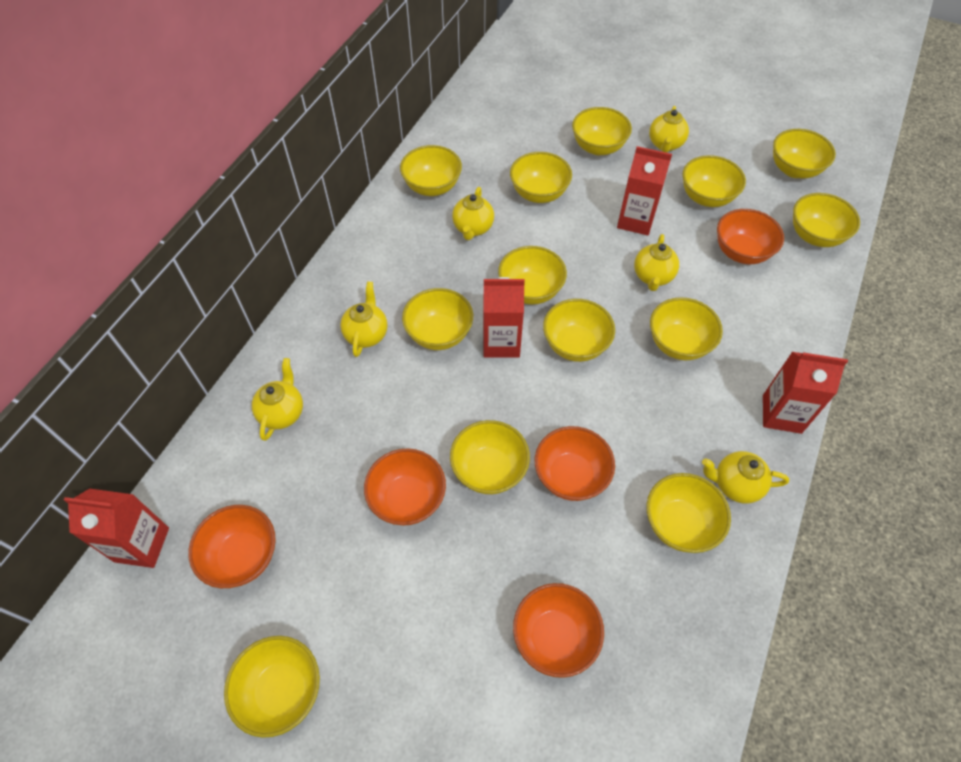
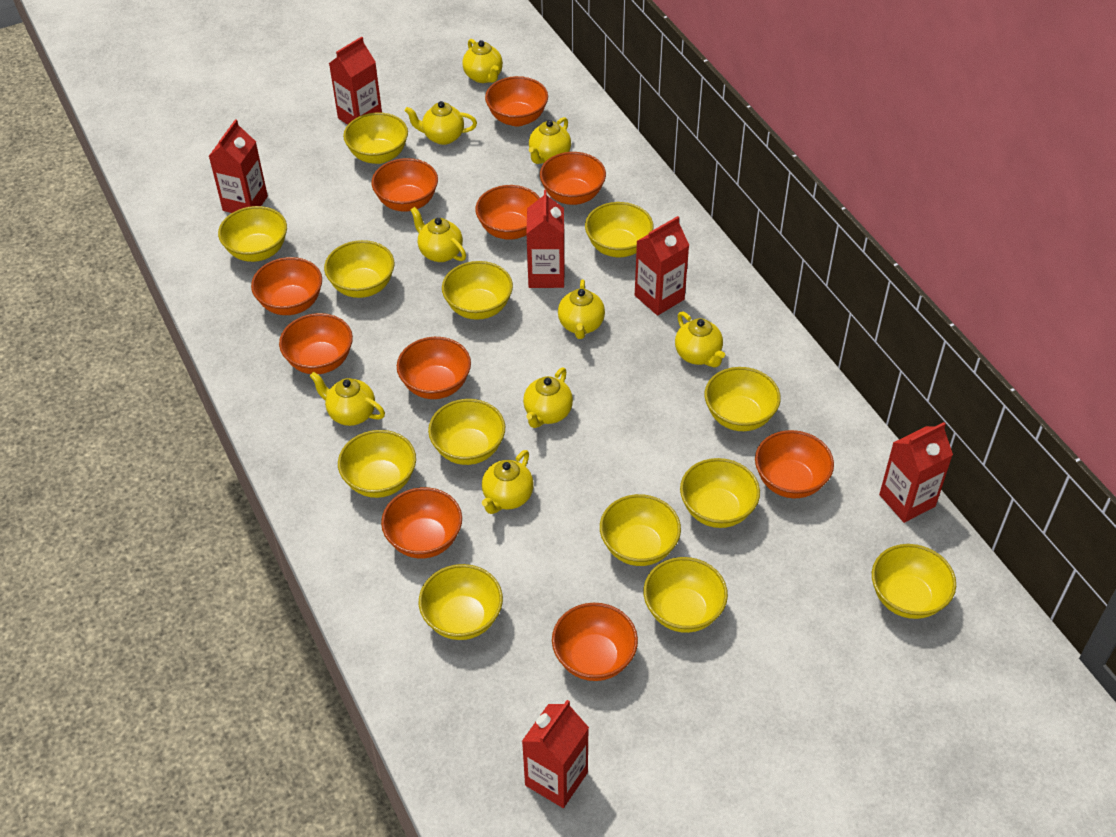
orange bowl: [188,505,276,588] [364,448,446,525] [513,583,604,678] [535,426,615,501] [717,209,784,264] = 5 -> [251,257,322,315] [279,313,353,374] [372,158,438,212] [381,487,462,559] [397,337,471,399] [475,185,540,240] [485,76,548,127] [540,152,606,205] [552,603,638,681] [755,430,834,498] = 10
red carton: [64,489,169,568] [483,277,525,358] [617,146,672,235] [763,352,848,434] = 4 -> [209,119,268,213] [329,36,382,125] [522,700,589,808] [526,190,565,288] [635,216,689,316] [879,422,953,523] = 6
yellow teapot: [252,358,303,441] [340,281,387,357] [452,187,494,240] [634,234,679,291] [649,106,689,153] [702,451,789,504] = 6 -> [310,372,385,426] [405,101,477,145] [410,207,466,262] [462,39,503,83] [482,450,534,514] [523,368,573,428] [529,117,571,164] [558,279,605,339] [675,311,725,368] = 9

